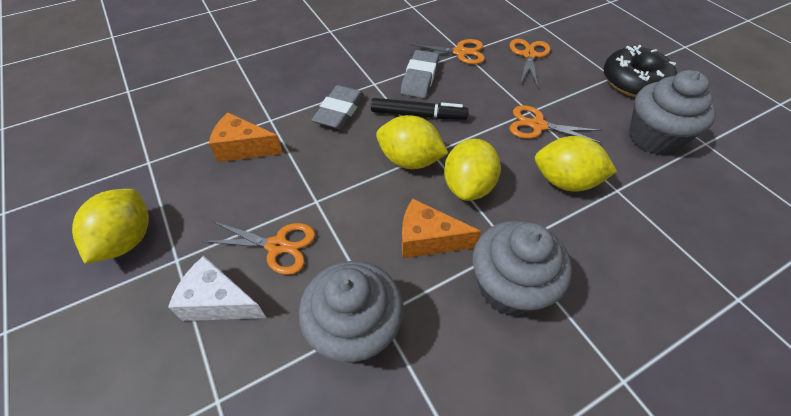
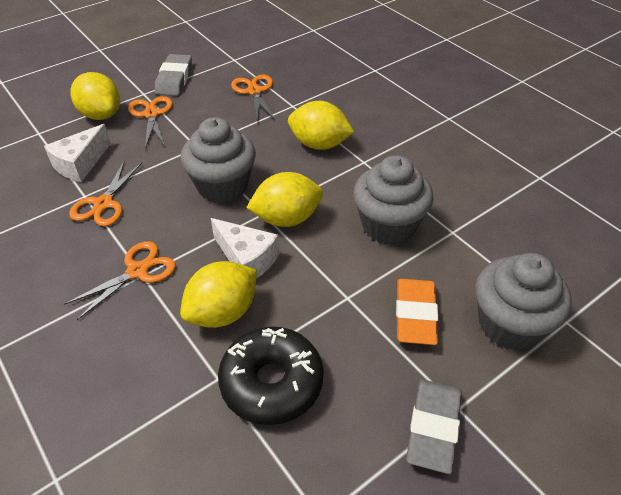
black marker: [371,98,469,120] = 1 -> none = 0
orange cheese: [209,113,283,162] [402,199,481,258] = 2 -> none = 0
orange eraser: none = 0 -> [396,279,438,345] = 1
white cheese: [168,256,266,321] = 1 -> [44,124,111,182] [211,218,279,279] = 2

